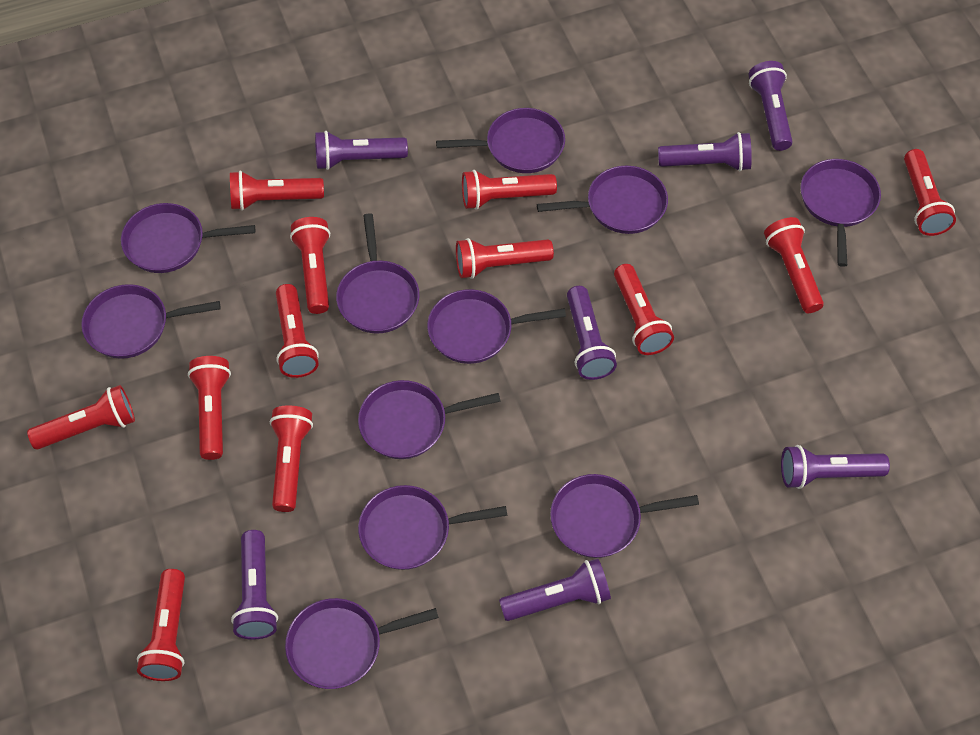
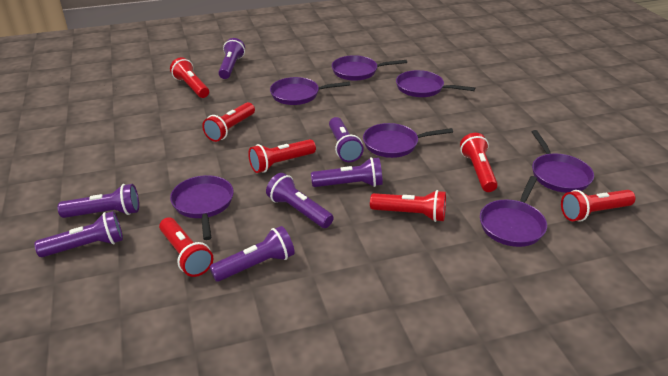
purple pan: [81,284,221,359] [121,203,255,273] [285,598,439,689] [336,213,419,333] [358,380,501,459] [358,485,507,570] [427,289,566,364] [436,108,565,173] [537,166,668,234] [550,474,699,558] [800,159,881,267] = 11 -> [170,175,234,240] [270,77,350,105] [332,55,407,81] [363,123,453,158] [396,70,475,97] [480,176,547,247] [532,130,594,193] = 7
red flashlight: [27,385,135,449] [137,569,185,681] [188,356,231,460] [230,171,324,210] [270,405,313,512] [276,284,319,378] [290,217,330,314] [456,238,554,279] [462,170,557,210] [614,264,674,355] [764,217,824,313] [904,149,956,236] = 12 -> [159,218,213,277] [170,57,209,98] [202,102,255,142] [248,139,316,173] [370,190,446,222] [460,133,498,192] [561,190,636,222] = 7

